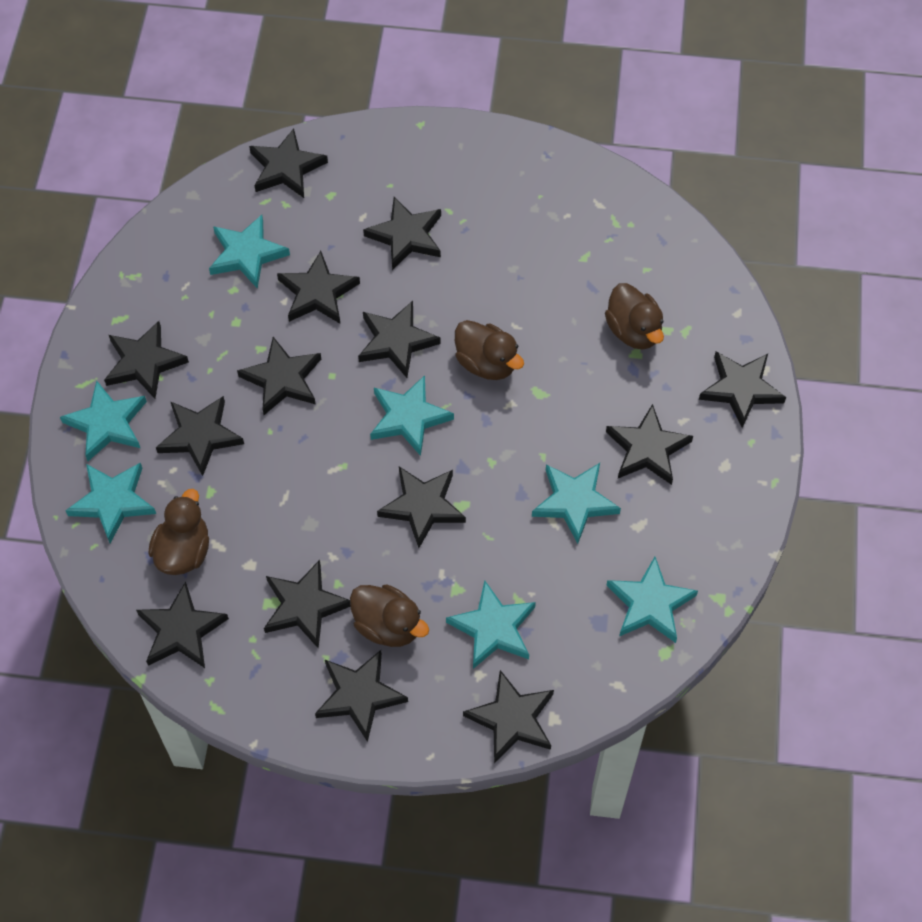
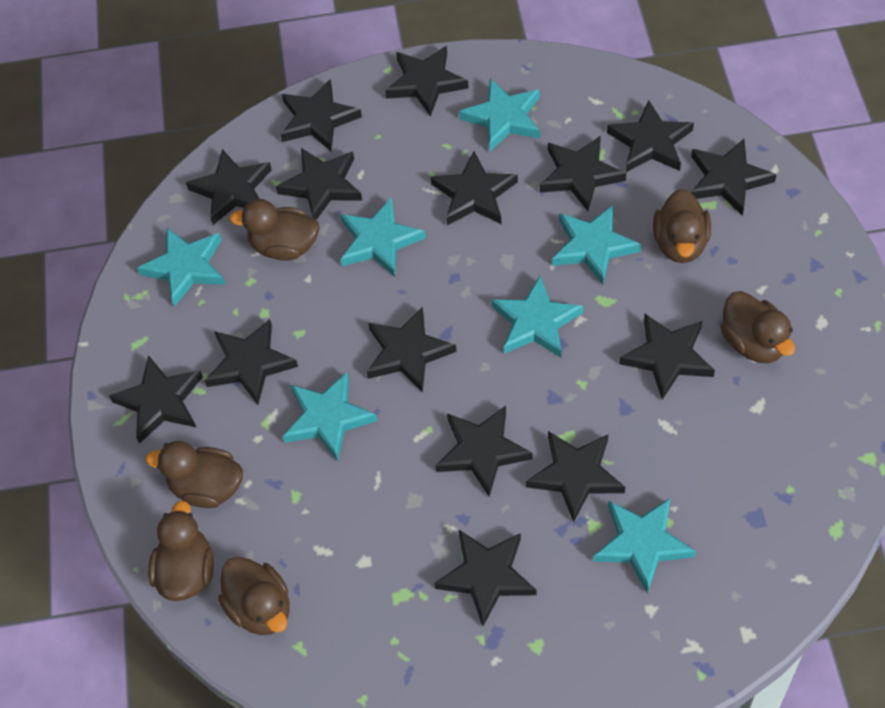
black star: [104,321,189,399] [136,581,229,668] [156,396,244,476] [237,337,321,415] [249,128,328,198] [264,560,351,648] [277,251,360,323] [315,650,408,742] [358,301,441,378] [363,197,441,270] [377,467,466,548] [463,670,554,763] [606,404,693,485] [699,351,786,428] = 14 -> [109,355,203,444] [186,149,272,225] [204,319,298,405] [276,148,362,220] [280,79,362,151] [367,306,457,393] [385,46,469,117] [430,152,518,225] [434,530,536,626] [436,406,533,496] [526,431,625,523] [539,136,626,211] [607,100,694,172] [619,314,715,400] [691,139,777,216] = 15
brown duck: [149,489,209,575] [350,584,429,647] [455,320,524,380] [605,283,664,349] = 4 -> [146,441,243,508] [148,501,214,601] [218,557,290,635] [229,199,319,261] [653,188,711,263] [720,291,795,363] = 6

